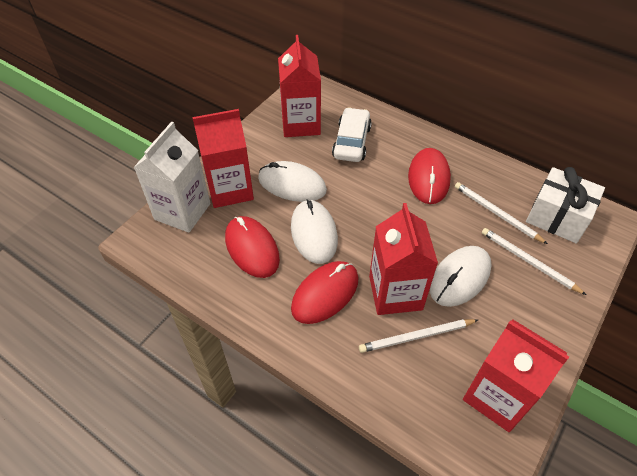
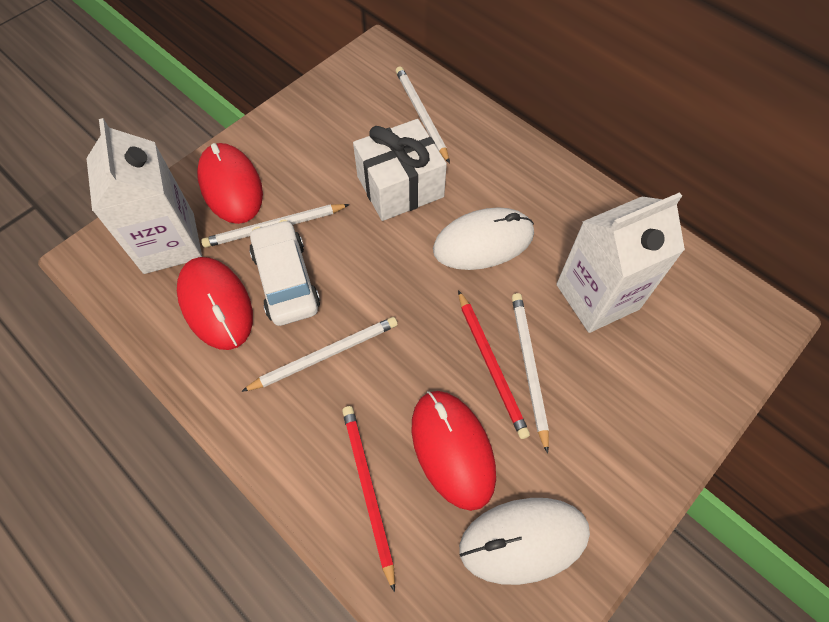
red carton: [192,109,254,208] [278,35,321,137] [369,203,438,315] [463,319,569,432] = 4 -> none = 0
red pencil: none = 0 -> [342,406,395,592] [458,290,530,439] = 2
white carton: [133,121,211,233] = 1 -> [86,118,202,274] [556,192,685,333] = 2
white mouse: [258,161,327,202] [291,199,338,264] [430,246,492,307] = 3 -> [433,207,534,270] [459,498,590,585] = 2
white pencil: [359,319,478,353] [455,182,548,244] [482,228,587,295] = 3 -> [201,204,350,248] [241,317,398,392] [396,66,450,163] [512,293,549,454] = 4

